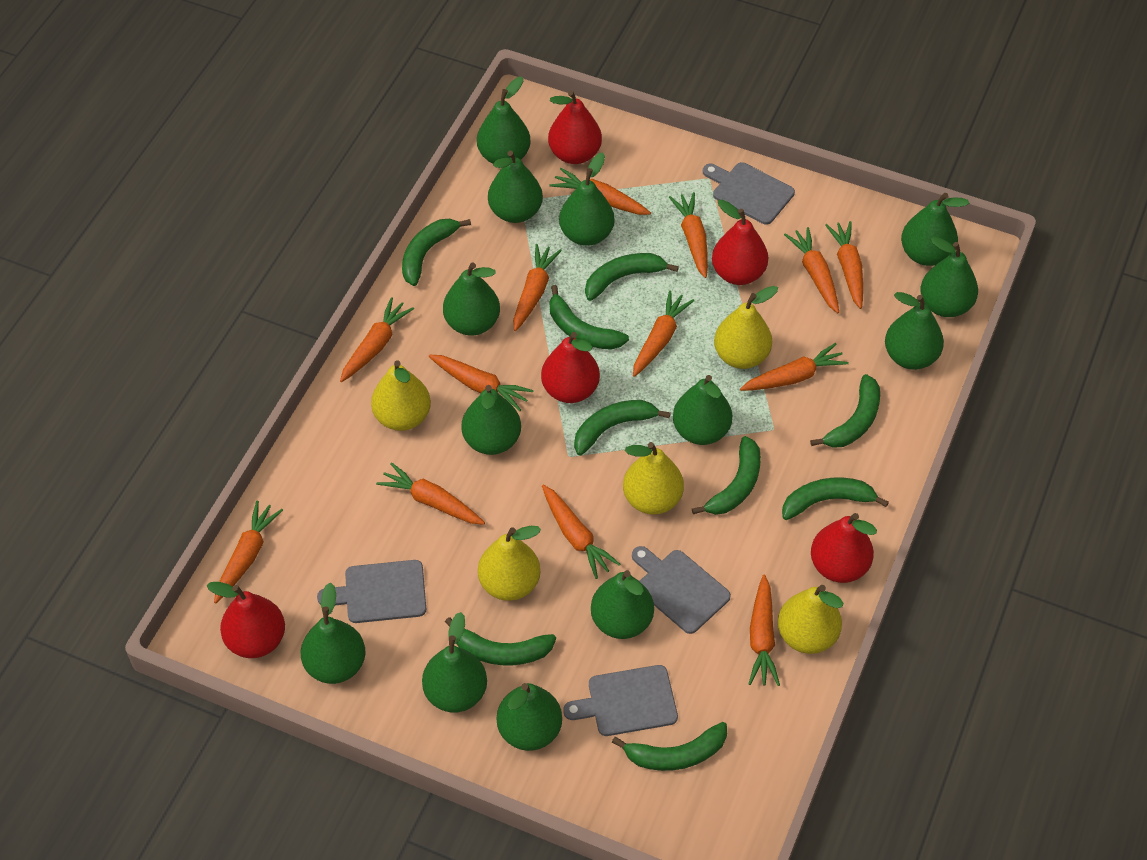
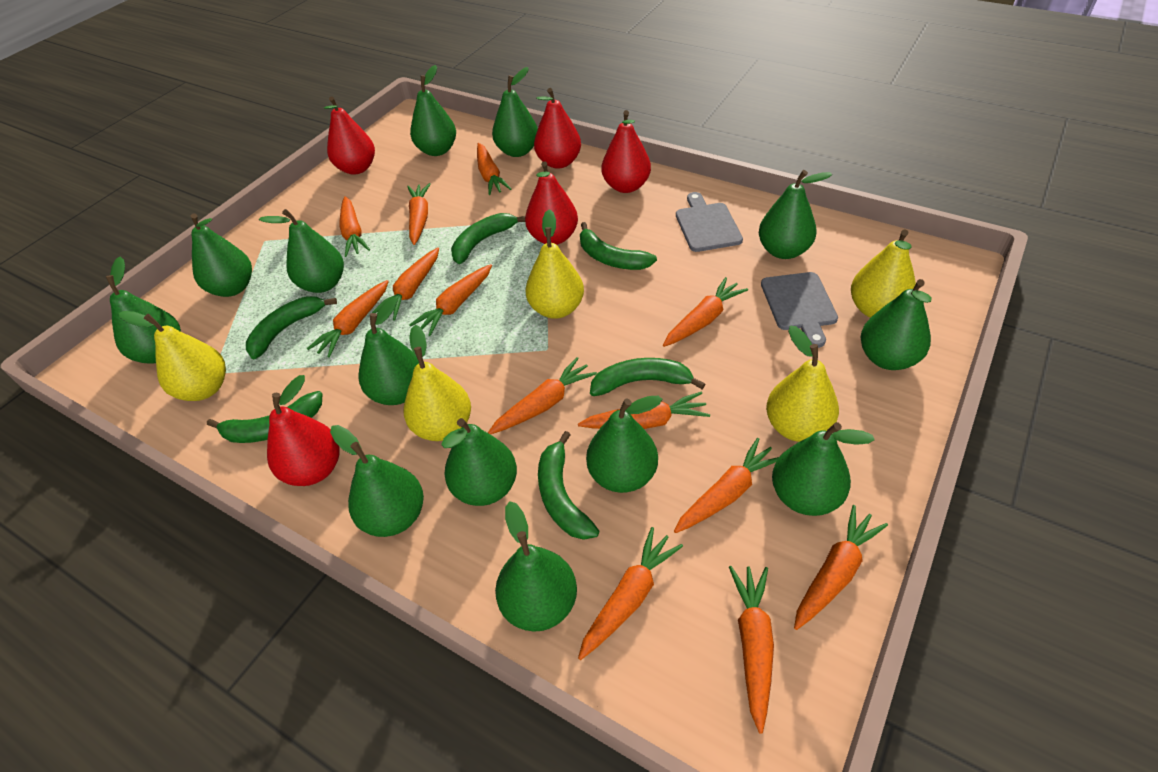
green banana: [402,219,471,286] [445,617,556,666] [550,285,629,350] [574,400,671,456] [585,253,679,301] [612,722,727,771] [692,436,761,515] [782,478,889,520] [810,374,880,448] = 9 -> [207,391,322,443] [246,296,337,359] [451,213,525,264] [538,431,599,540] [580,222,657,270] [590,358,705,396] = 6
grey cutting board: [317,560,426,623] [563,665,678,736] [632,546,731,634] [703,162,795,225] = 4 -> [676,192,743,252] [761,272,838,348] = 2

